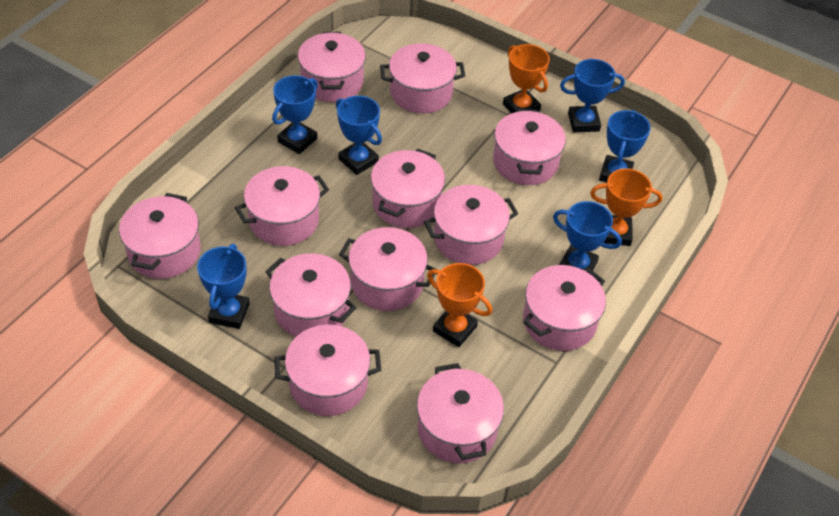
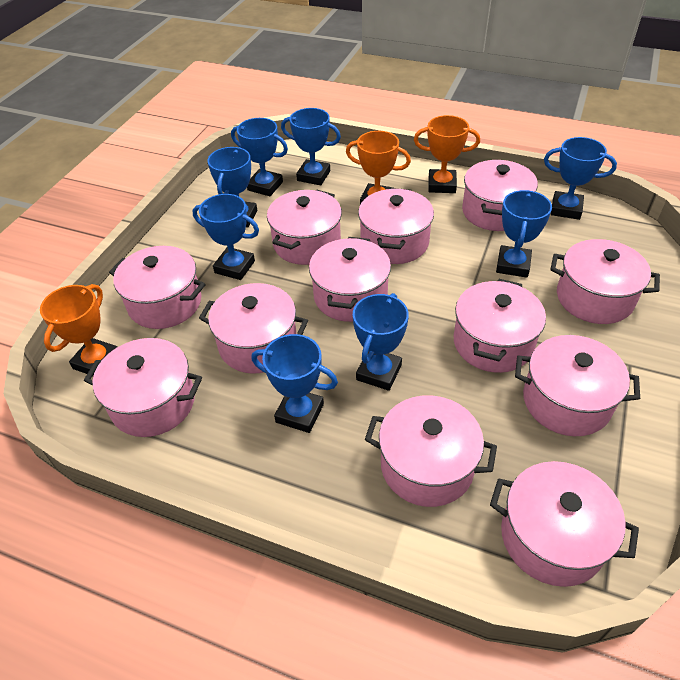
blue trophy: [197,244,250,329] [272,75,318,154] [336,96,382,175] [553,201,622,271] [560,59,625,132] [599,110,651,183] = 6 -> [192,194,259,280] [207,147,257,228] [231,118,288,196] [252,334,338,433] [281,108,341,185] [353,293,409,391] [496,190,552,278] [544,137,617,220] = 8

